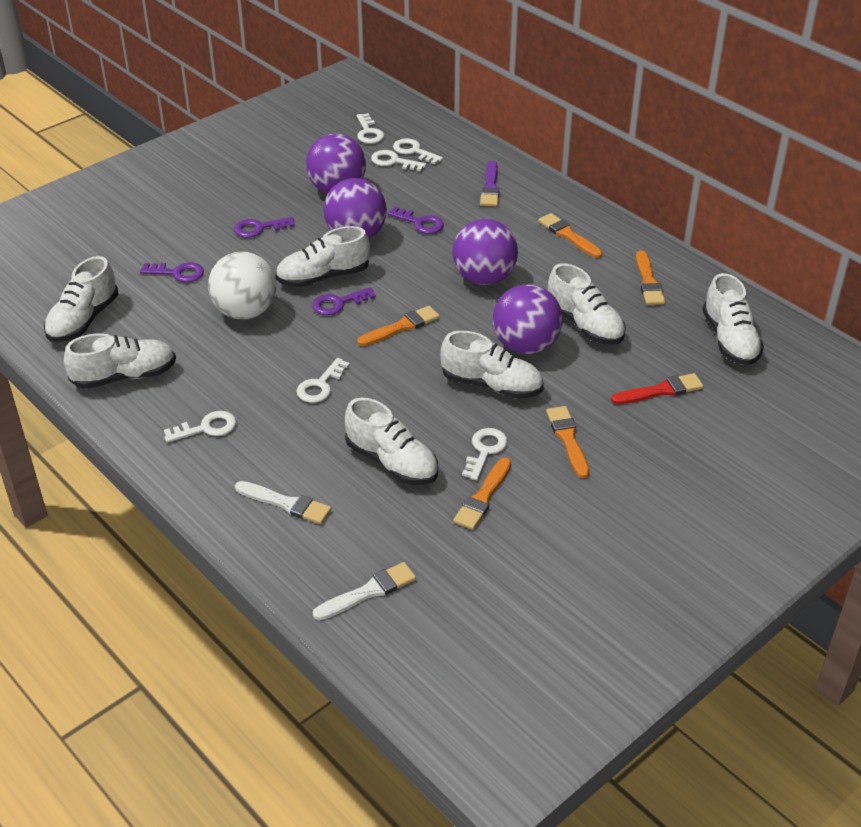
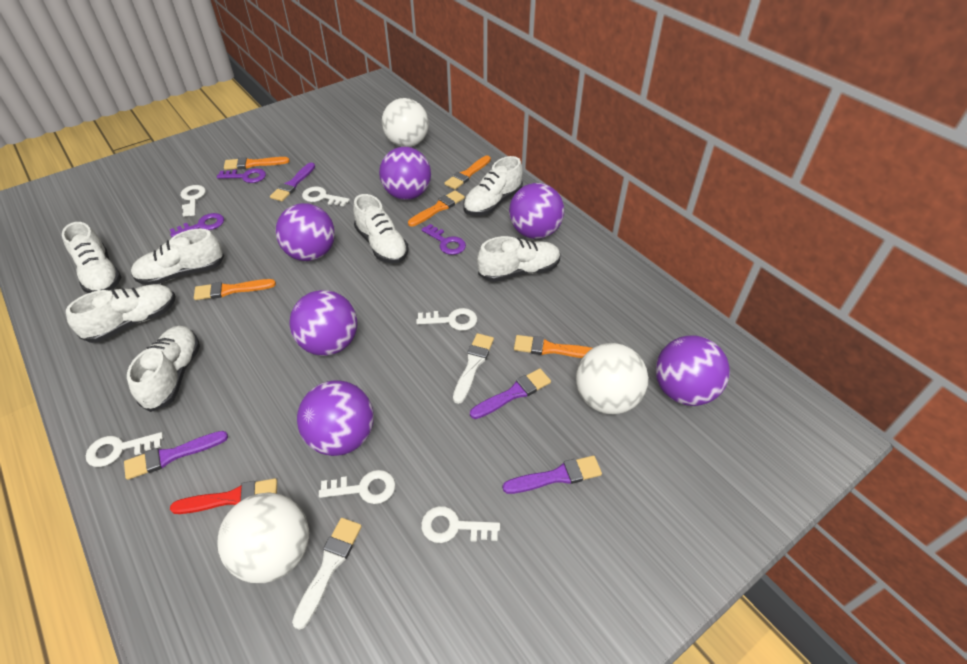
purple ball: [306,134,366,193] [323,178,387,239] [452,219,518,285] [493,284,563,354] = 4 -> [275,203,335,261] [289,290,358,356] [297,380,374,456] [379,147,431,200] [509,183,564,239] [656,335,730,406] = 6
purple brush: [480,161,499,207] = 1 -> [124,431,228,480] [270,163,315,201] [470,369,551,419] [503,456,602,494] = 4
purple key: [140,262,204,282] [234,217,295,238] [312,287,376,315] [387,207,444,234] = 4 -> [170,213,224,237] [217,168,266,183] [421,224,466,255] = 3
white ball: [208,252,276,319] = 1 -> [218,492,309,583] [382,98,429,147] [576,343,648,414] = 3

